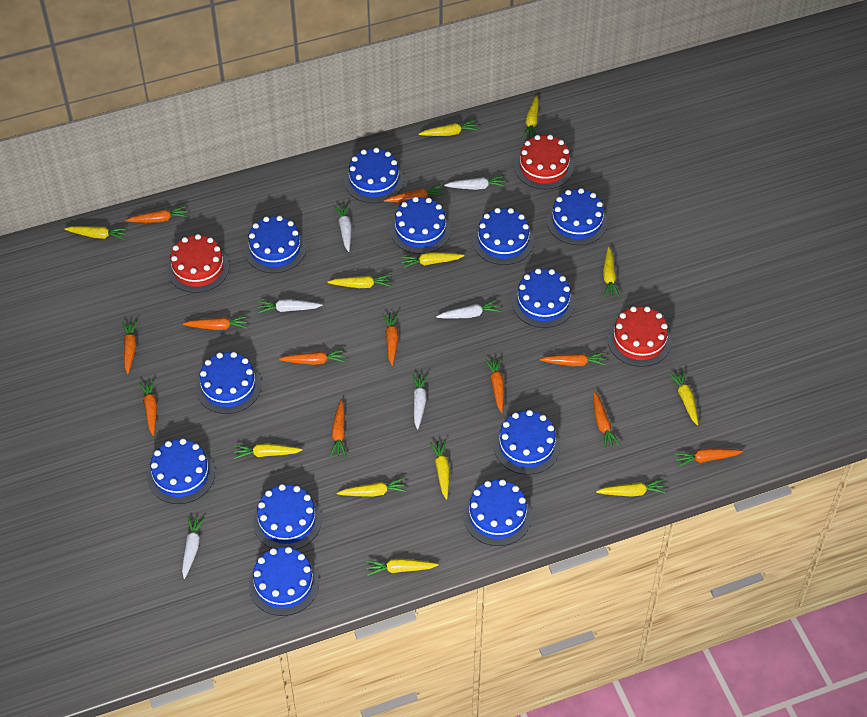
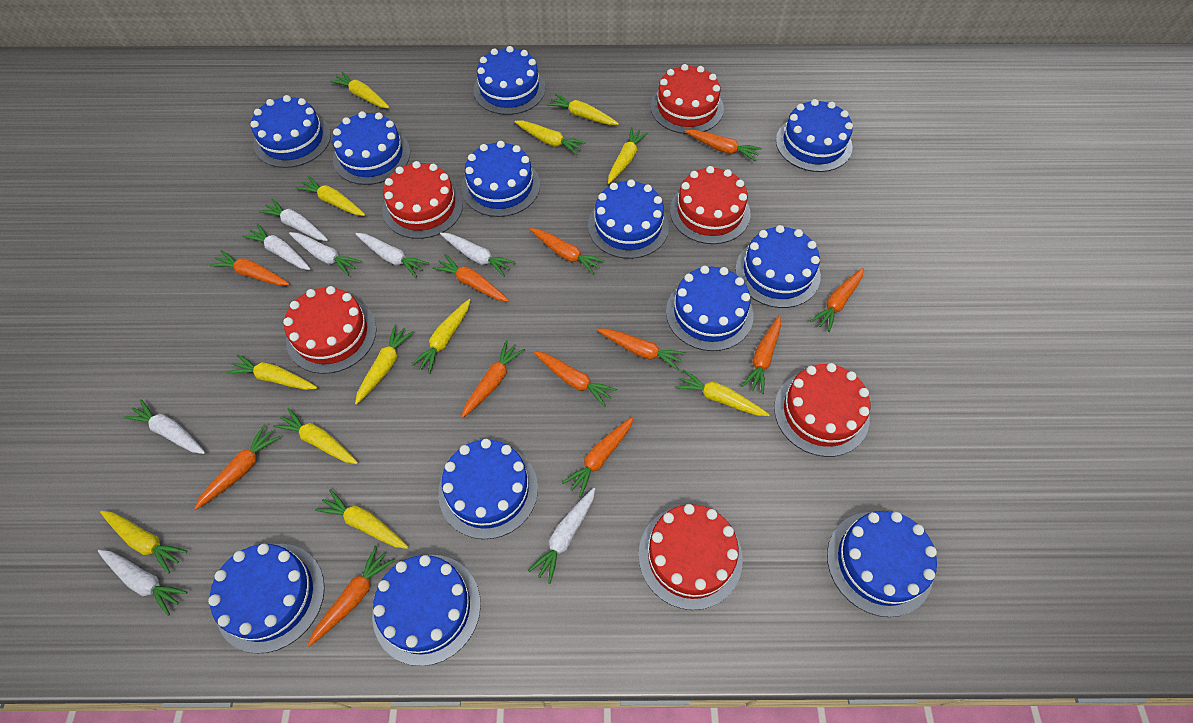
red cake: [167,234,229,293] [515,135,574,189] [608,306,672,367] = 3 -> [283,286,377,374] [382,161,463,239] [638,504,743,610] [650,64,724,134] [670,166,750,244] [774,363,870,457] = 6
white carrot: [182,516,205,579] [258,299,322,313] [333,203,352,252] [412,373,428,430] [436,300,501,318] [444,175,506,190] = 6 -> [98,550,187,616] [124,399,205,454] [243,223,311,270] [259,198,328,241] [289,232,361,276] [355,233,429,277] [440,233,516,277] [528,488,595,584] = 8

